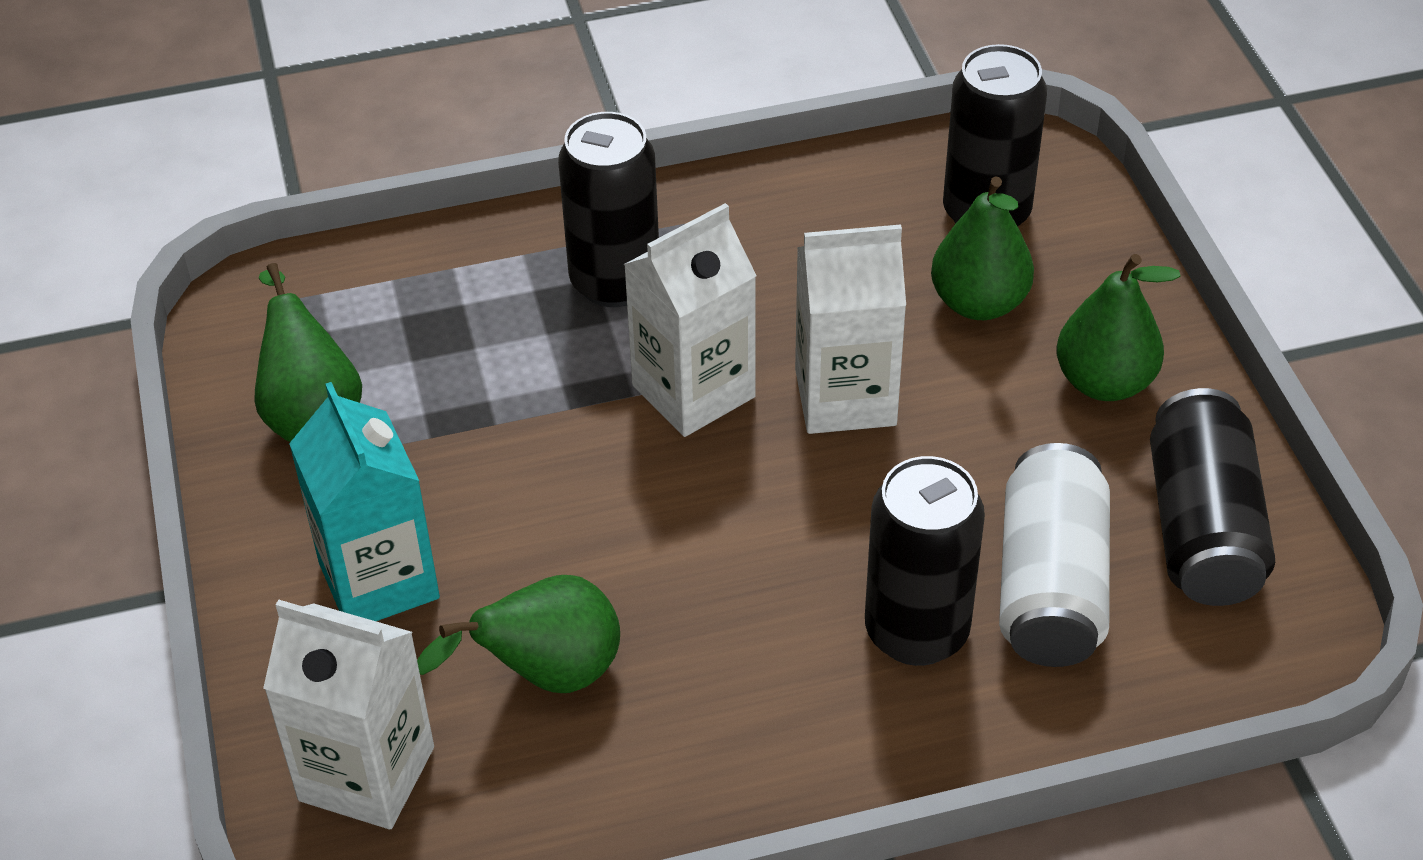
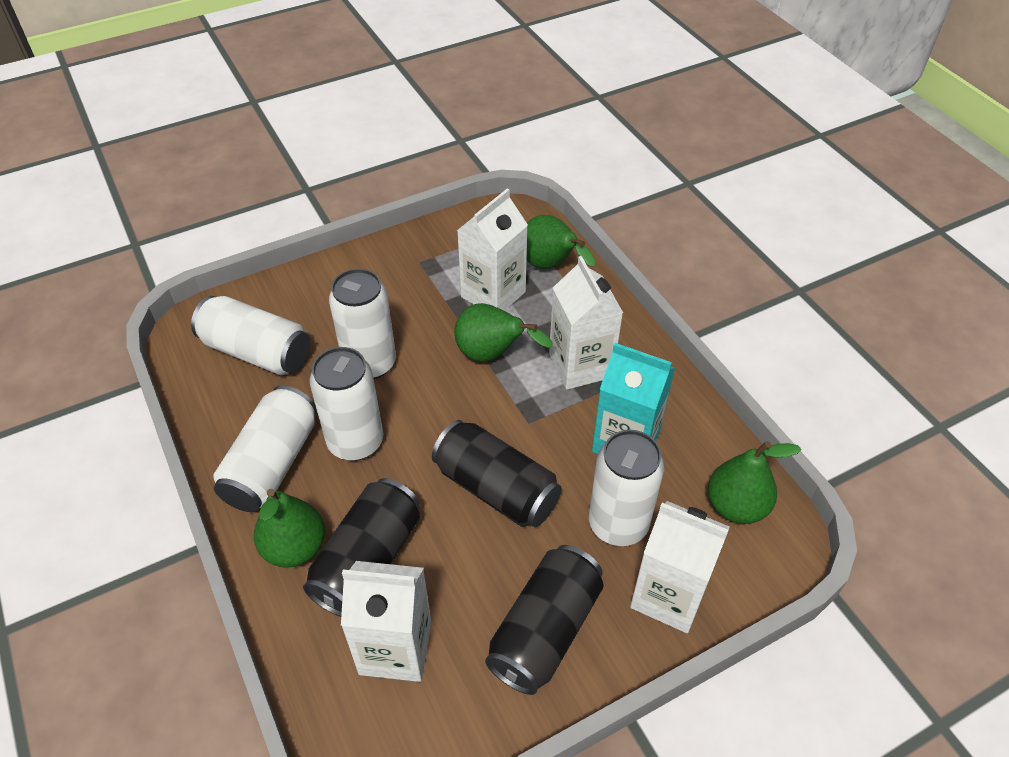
black can: [558,112,659,307] [865,456,985,666] [943,44,1047,226] [1150,388,1275,606] = 4 -> [303,478,420,617] [432,420,561,527] [485,545,604,695] = 3
white can: [999,443,1110,667] = 1 -> [191,296,311,375] [213,385,317,512] [310,347,383,461] [329,268,396,379] [589,430,664,546] = 5
white carton: [263,600,434,829] [624,203,756,437] [795,224,906,434] = 3 -> [341,561,432,682] [457,189,528,311] [549,256,623,390] [630,501,730,633] = 4

